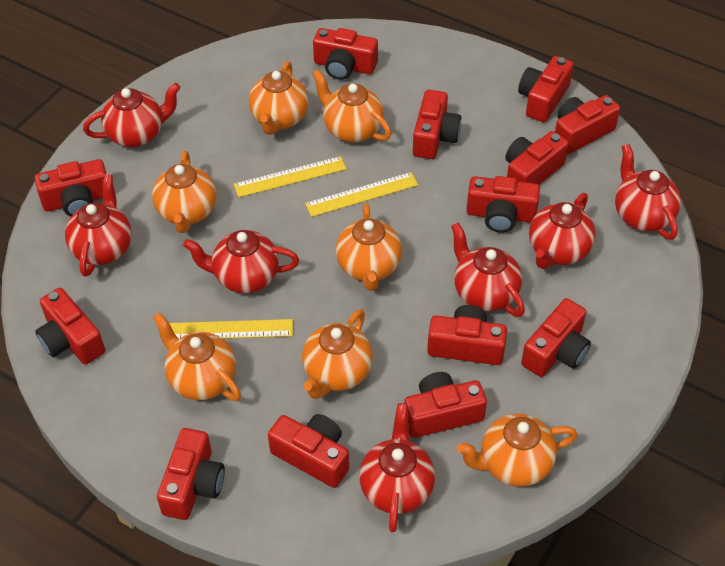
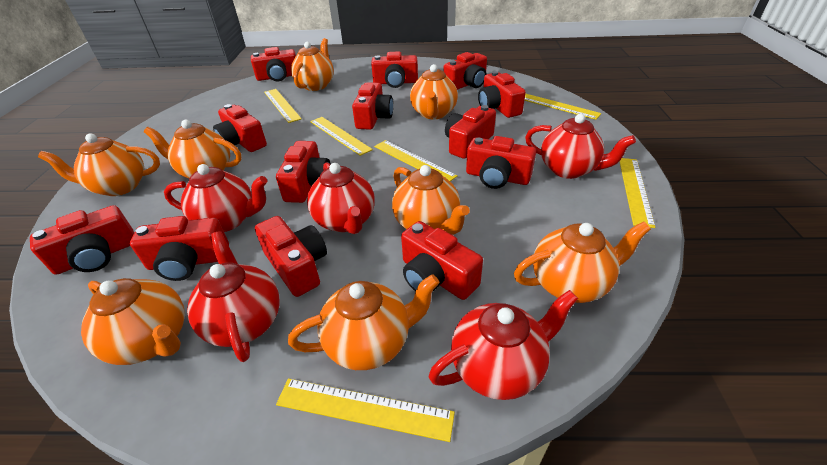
orange teapot: [152,151,216,233] [153,312,241,401] [249,61,309,135] [302,309,373,399] [312,69,391,142] [336,203,402,291] [457,413,577,487] = 7 -> [38,133,160,196] [81,278,185,365] [144,120,242,178] [288,274,439,370] [291,38,334,91] [392,165,470,235] [410,64,458,119] [514,221,651,303] = 8
red teapot: [65,174,132,277] [83,83,181,147] [183,230,299,293] [359,403,435,532] [451,223,525,317] [529,193,596,269] [615,144,681,240] = 7 -> [164,164,267,232] [187,231,280,362] [307,162,375,234] [429,290,578,400] [525,114,636,179] = 5
yellow ruler: [169,319,293,339] [233,156,347,198] [305,172,418,217] = 3 -> [264,89,302,123] [276,378,455,442] [310,117,373,156] [374,140,458,181] [524,94,602,120] [619,158,655,228] = 6

